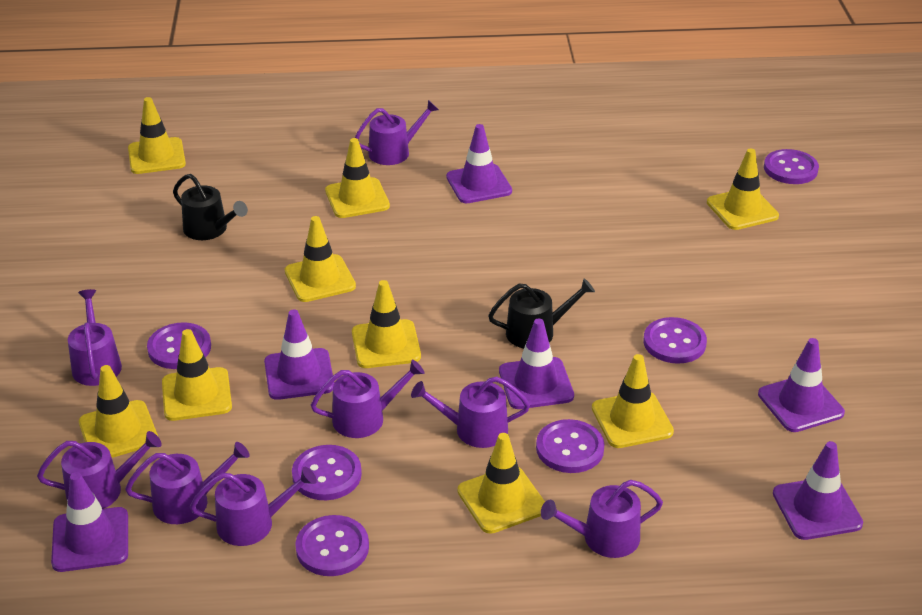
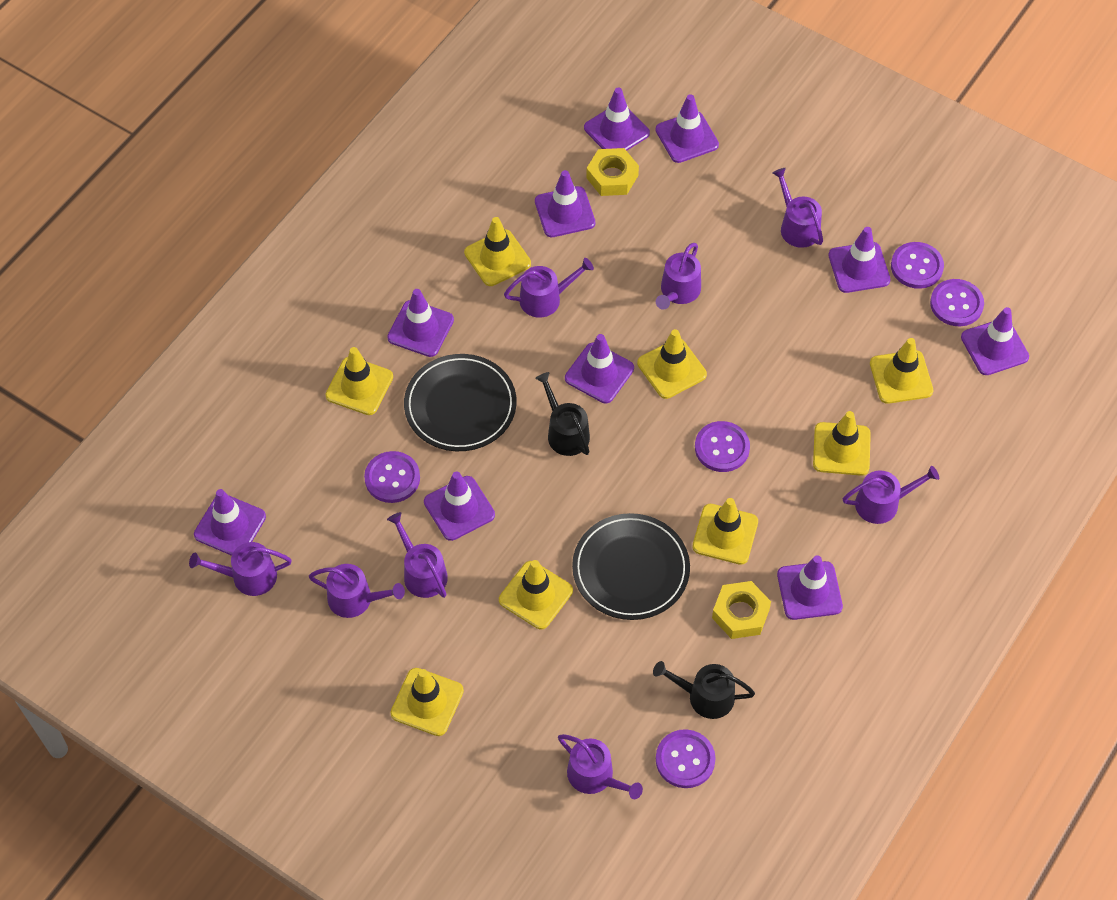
black plate: none = 0 -> [404,354,517,451] [572,513,690,620] = 2
purple button: [147,322,211,369] [292,445,362,500] [295,515,369,576] [536,419,604,473] [644,317,707,364] [764,149,819,184] = 6 -> [364,451,420,503] [656,729,716,788] [695,421,750,472] [891,242,944,289] [930,279,984,326] = 5
purple traffic cone: [51,472,128,572] [264,310,334,400] [446,124,512,203] [499,319,574,409] [758,338,845,432] [773,441,863,540] = 6 -> [194,489,266,556] [387,289,454,357] [424,471,495,541] [535,170,595,237] [565,334,634,403] [584,88,650,151] [656,94,719,163] [777,555,843,620] [828,227,890,293] [961,307,1029,375] = 10
yellow nut: none = 0 -> [586,148,639,196] [712,581,771,639] = 2
yellow traffic cone: [79,365,158,458] [128,97,186,174] [162,329,232,421] [285,216,356,302] [325,138,390,218] [352,280,421,368] [457,433,545,534] [592,354,674,448] [707,148,779,230] = 9 -> [325,347,393,415] [390,668,464,736] [464,217,531,286] [499,560,573,629] [637,329,707,399] [692,498,758,565] [813,411,871,476] [870,338,933,404] = 8

